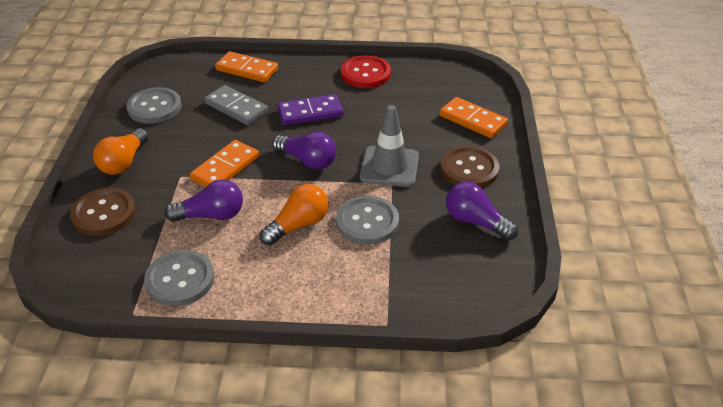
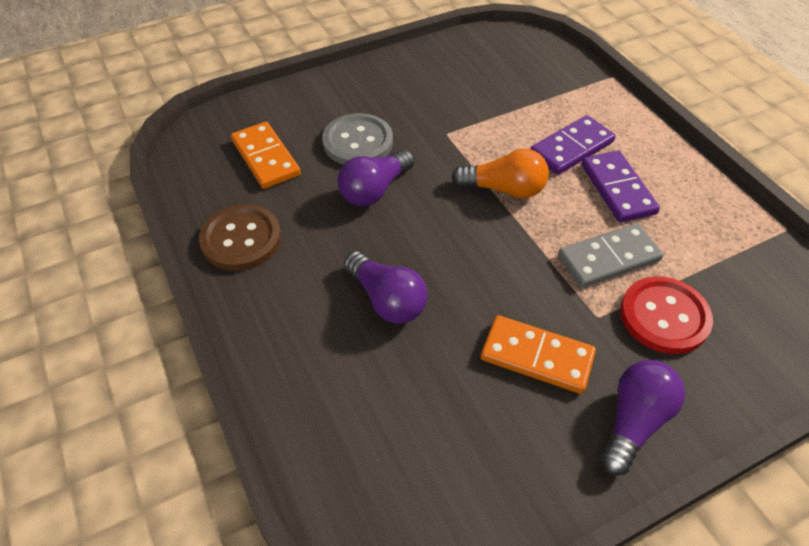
brown button: [70,188,136,236] [440,146,499,188] = 2 -> [199,204,281,271] = 1
grey button: [126,87,182,124] [144,250,215,306] [336,196,399,245] = 3 -> [322,113,393,165] = 1
grey traffic cone: [360,105,419,187] = 1 -> none = 0
orange domino: [190,140,259,187] [215,51,278,82] [439,97,508,138] = 3 -> [231,122,301,189] [481,315,596,394] = 2
orange light bulb: [93,128,148,175] [260,184,329,246] = 2 -> [451,149,549,198] = 1
purple domino: [277,94,344,125] = 1 -> [530,115,615,175] [581,151,660,223] = 2

